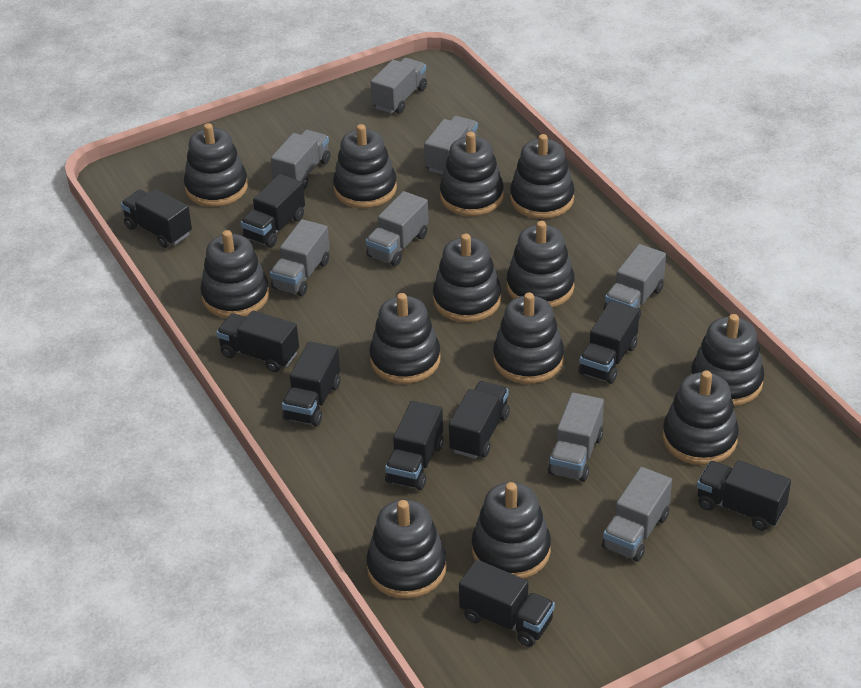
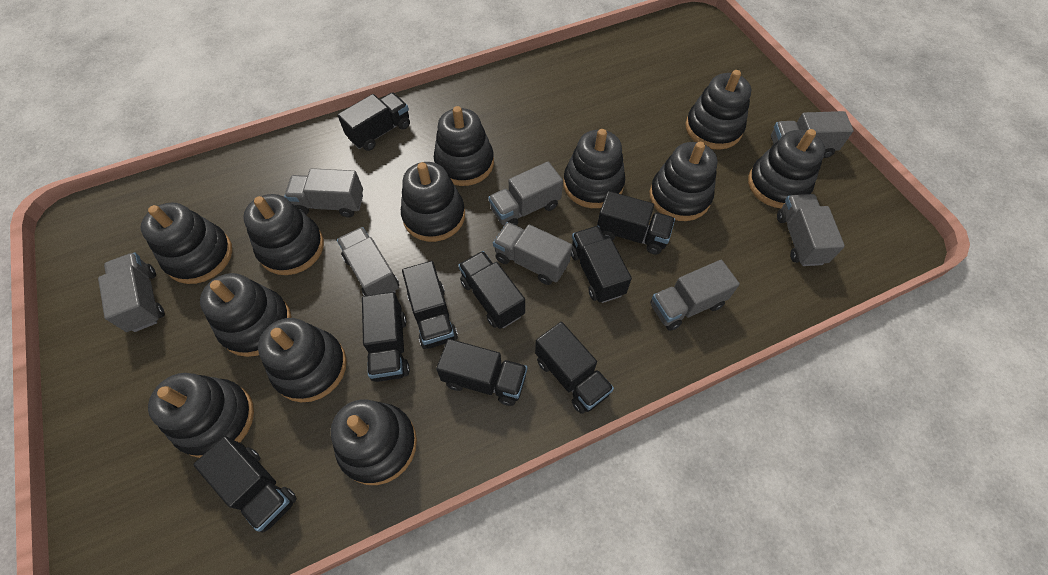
black stacking toy: [184,123,248,207] [200,230,269,318] [333,124,397,208] [366,500,447,599] [369,293,441,384] [433,234,501,322] [440,132,504,216] [472,482,551,579] [493,292,564,384] [507,221,575,308] [510,134,574,219] [663,370,739,465] [691,314,764,406] = 13 -> [141,203,232,284] [148,373,254,458] [200,273,291,357] [243,194,324,275] [258,318,347,402] [331,400,417,485] [401,162,465,242] [434,106,494,186] [563,129,625,208] [649,142,717,221] [685,70,751,150] [748,129,825,208] = 12

